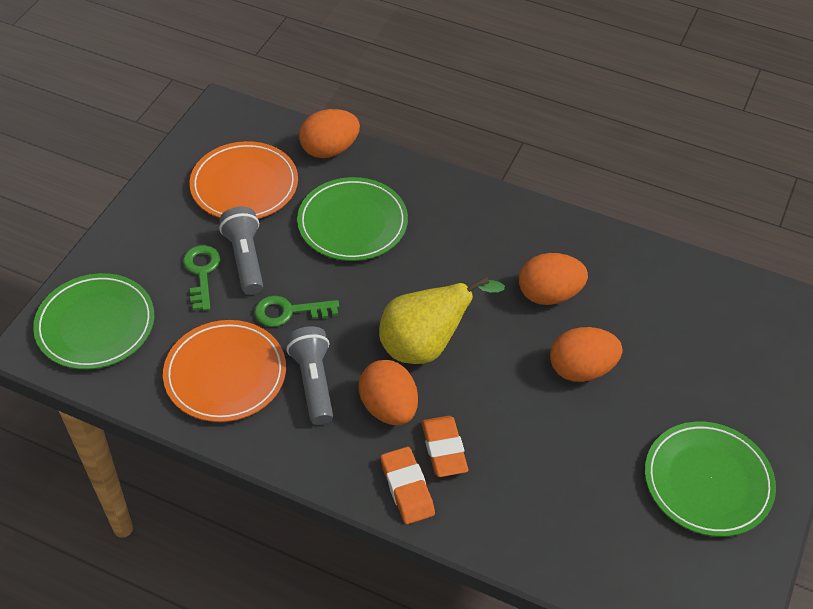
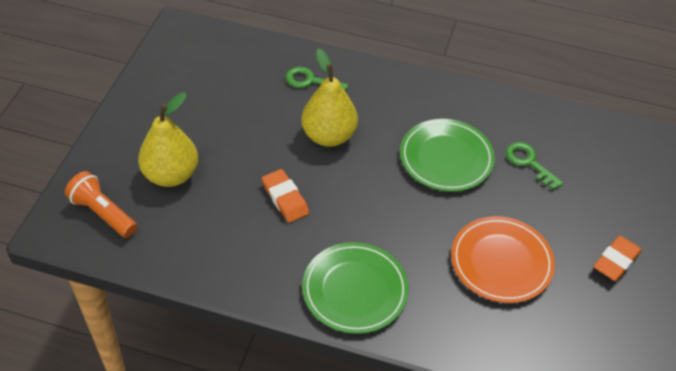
green plate: [33,273,154,370] [297,177,408,261] [645,422,776,537] = 3 -> [302,242,409,334] [400,119,495,192] = 2
grey flashlight: [219,207,263,295] [286,326,333,425] = 2 -> none = 0
orange egg: [299,109,360,158] [359,360,418,425] [519,253,588,305] [550,327,623,382] = 4 -> none = 0
orange flashlight: none = 0 -> [65,171,137,238] = 1
orange plate: [163,320,286,422] [190,141,298,219] = 2 -> [451,216,555,303] = 1
yellow pear: [379,276,505,364] = 1 -> [138,92,198,187] [301,49,358,147] = 2

